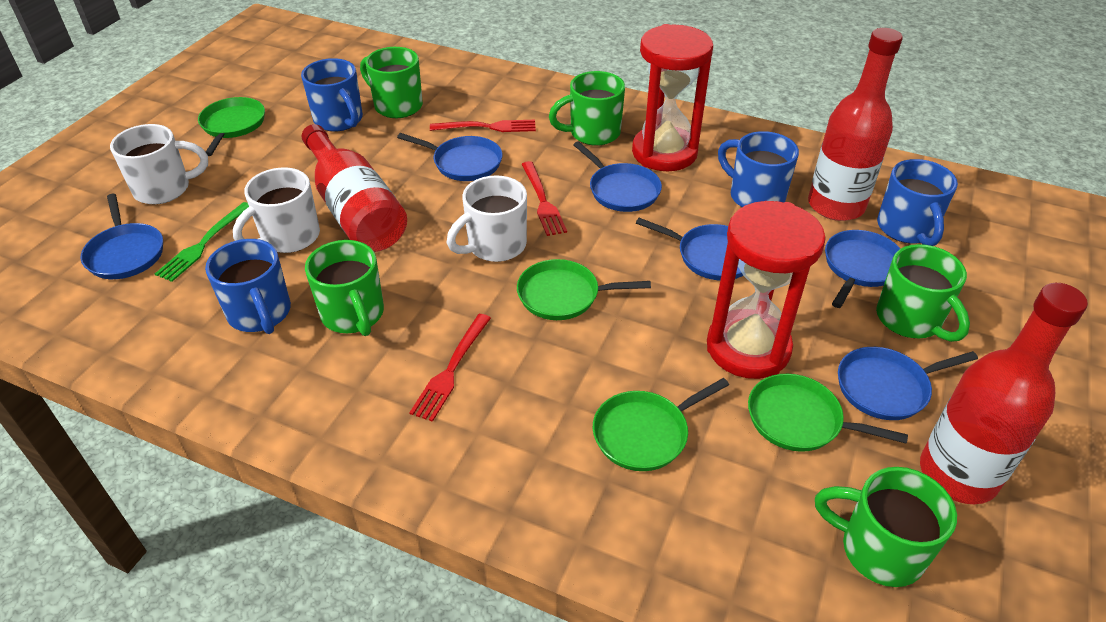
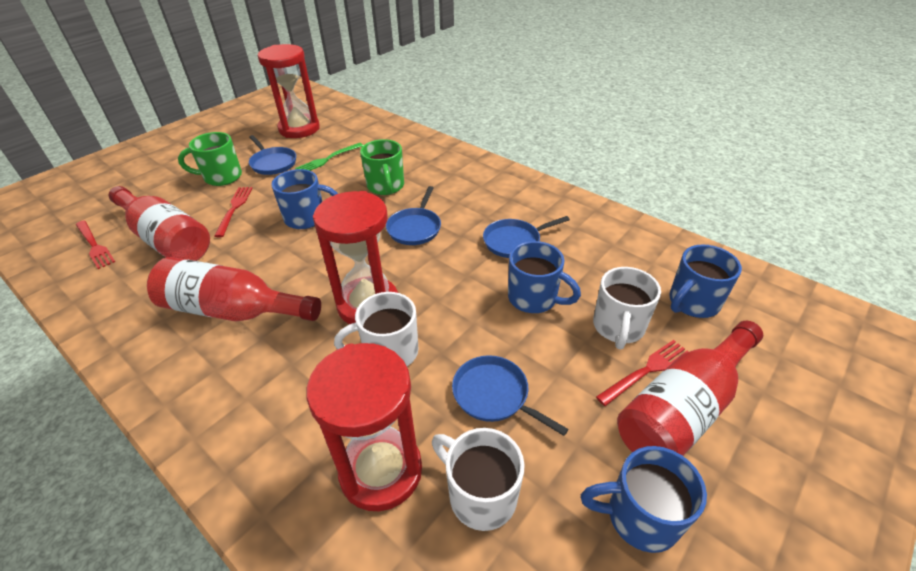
blue pan: [81,194,163,279] [397,133,502,181] [573,141,662,212] [636,218,743,280] [825,230,900,308] [838,347,978,420] = 6 -> [249,135,296,175] [386,186,441,245] [452,355,568,436] [483,216,570,258] = 4
green mug: [305,240,384,336] [360,47,423,118] [549,71,625,146] [815,467,957,587] [876,244,970,342] = 5 -> [178,132,242,186] [360,139,404,195] = 2
green pan: [198,97,265,156] [517,259,651,320] [593,378,729,471] [748,374,908,452] = 4 -> none = 0
red hourglass: [632,24,713,171] [707,201,826,379] = 2 -> [258,44,320,138] [306,343,422,511] [313,191,398,324] = 3

